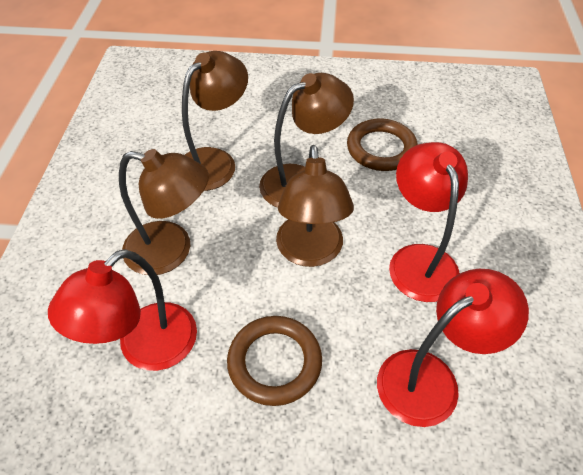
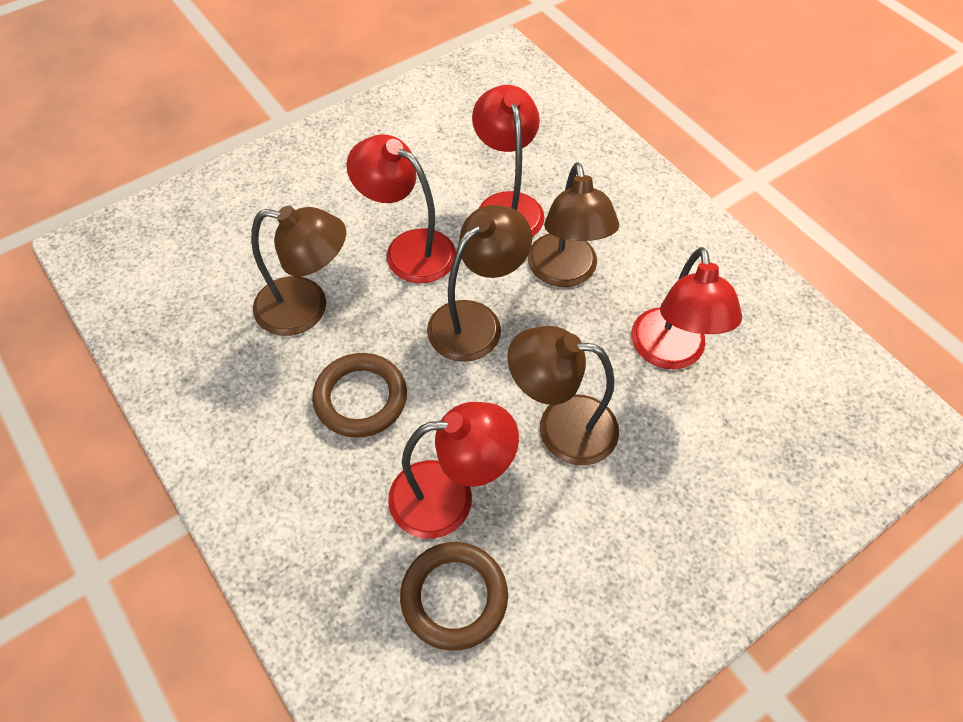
red lamp: [48,249,197,371] [377,269,529,427] [389,142,468,302] = 3 -> [346,134,456,283] [388,402,519,539] [472,85,545,237] [631,247,742,369] = 4

